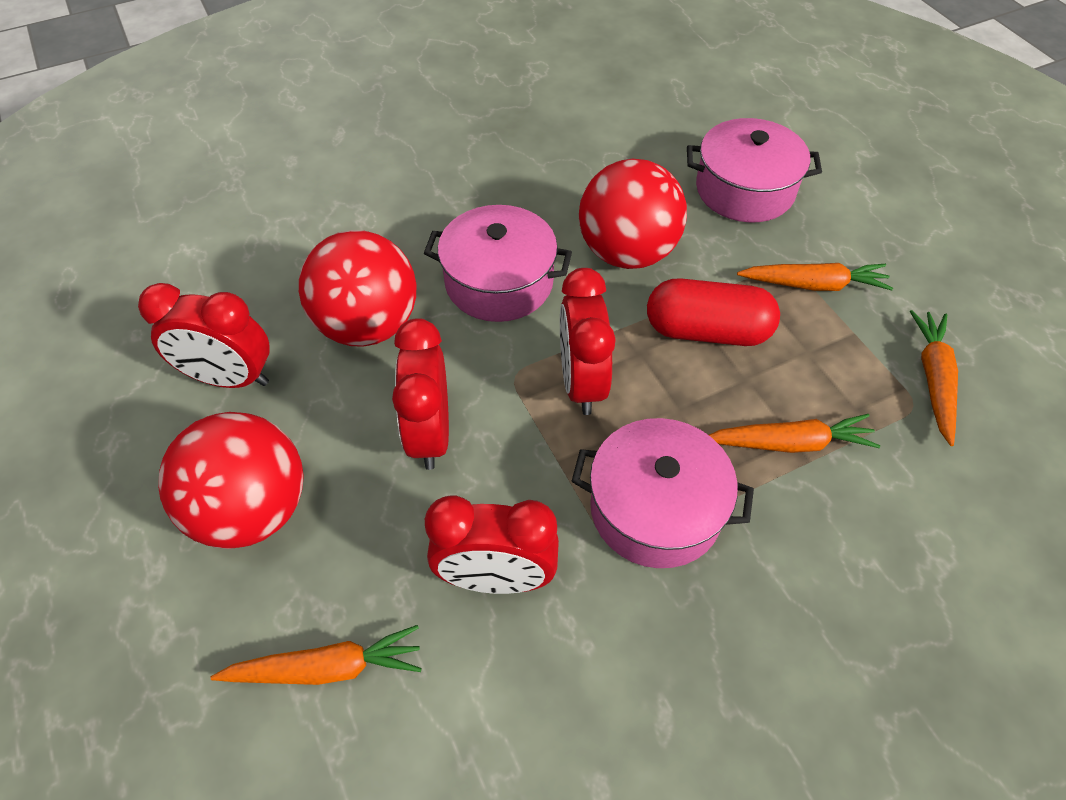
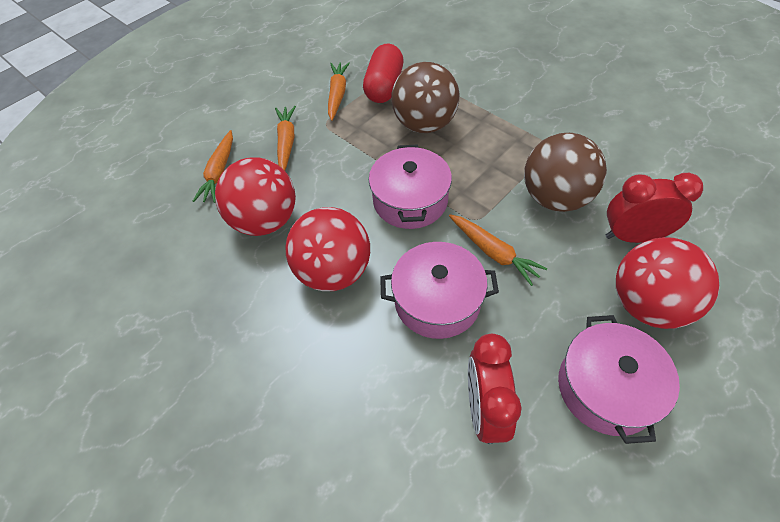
brown ball: none = 0 -> [391,62,460,133] [524,133,607,212] = 2
red clock: [138,283,270,388] [392,318,449,470] [425,495,559,594] [560,268,616,415] = 4 -> [468,334,522,444] [606,173,703,243] = 2

